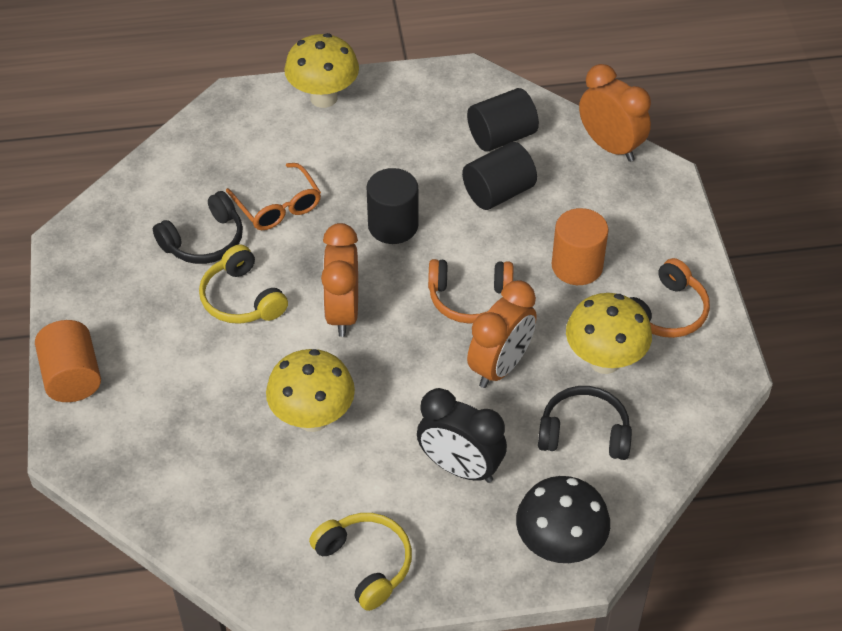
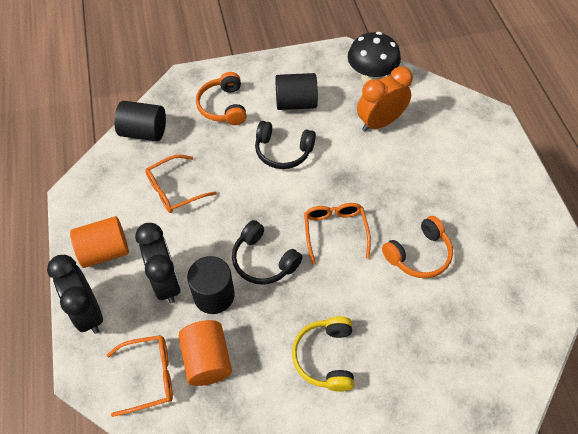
black clock: [417,388,507,483] = 1 -> [47,255,103,334] [135,223,181,304] = 2
orange clock: [321,223,358,337] [467,280,537,388] [579,64,651,162] = 3 -> [357,67,413,132] = 1
orange glasses: [226,163,321,230] = 1 -> [106,335,173,417] [145,154,217,213] [304,203,371,264] = 3
yellow headphones: [199,245,288,324] [309,513,412,611] = 2 -> [292,316,354,392] = 1
yellow mushroom: [266,349,355,432] [284,33,359,108] [566,293,652,374] = 3 -> none = 0

